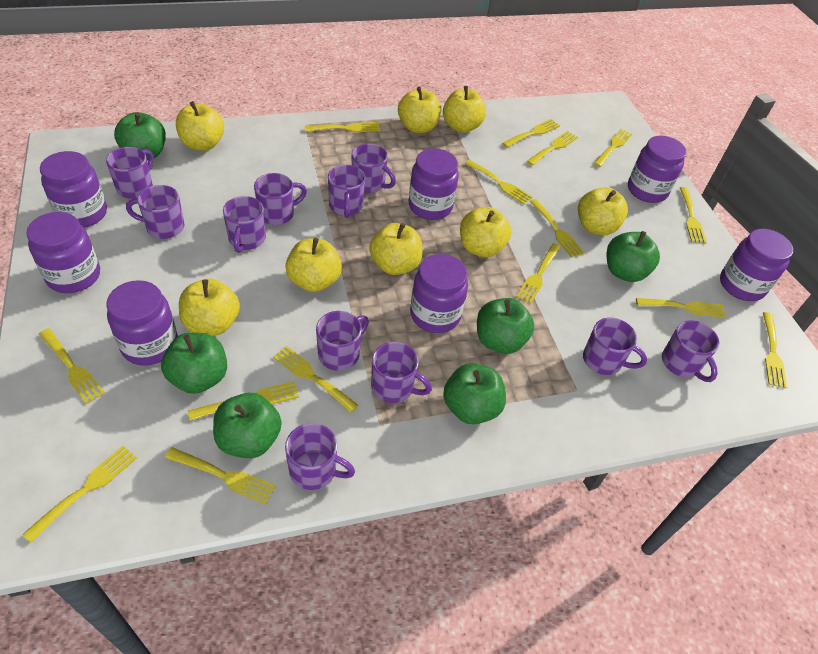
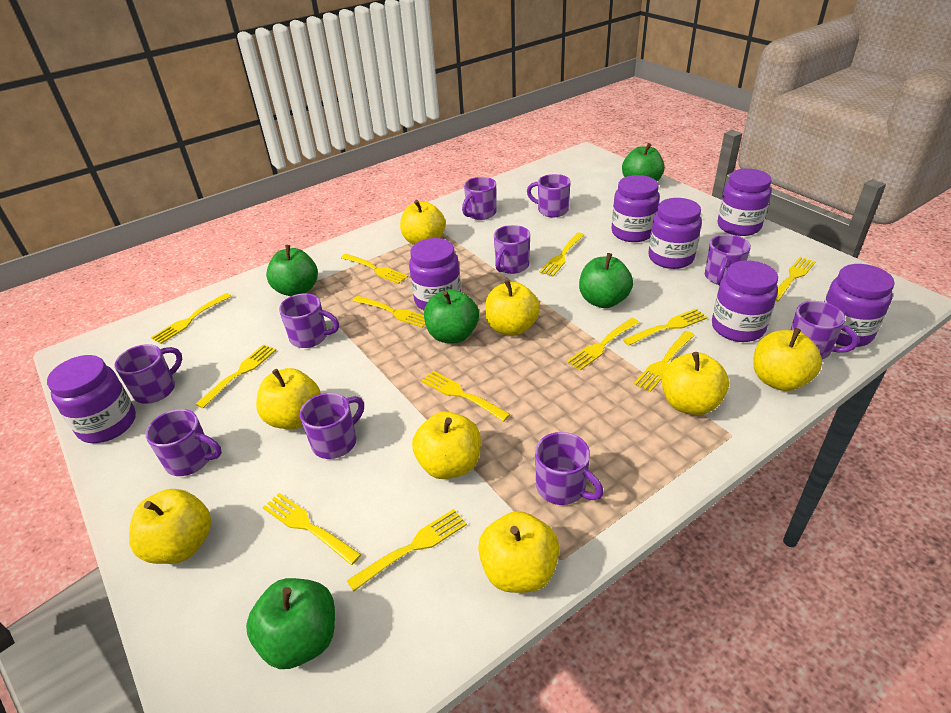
green apple: [114,112,166,160] [161,333,227,394] [213,393,282,458] [443,363,506,424] [477,298,534,354] [607,231,660,282] = 6 -> [246,578,335,669] [266,245,318,296] [424,289,479,343] [579,253,633,308] [622,143,665,181] = 5
purple mug: [106,147,154,199] [126,185,184,239] [223,196,266,253] [254,173,307,225] [285,423,355,490] [316,311,369,371] [328,165,365,218] [352,144,396,193] [371,342,432,403] [583,317,647,375] [662,320,719,382] = 11 -> [115,344,182,404] [145,409,222,476] [279,293,339,348] [300,393,364,459] [462,177,497,220] [494,225,530,274] [527,174,571,217] [535,432,604,505] [705,234,751,285] [791,301,859,359] = 10
yellow fork: [22,446,137,542] [39,328,105,404] [165,447,276,504] [188,381,299,421] [273,346,359,413] [305,122,380,132] [465,160,532,204] [502,119,560,147] [516,243,561,304] [527,131,578,165] [530,199,584,258] [594,129,632,167] [636,298,726,318] [680,187,706,243] [763,312,787,388] = 15 -> [151,293,231,344] [196,344,276,408] [263,493,361,565] [341,254,408,284] [347,509,467,592] [353,296,426,328] [421,370,510,421] [540,233,584,276] [567,318,639,371] [623,309,707,346] [634,331,695,392] [776,257,815,301] = 12

